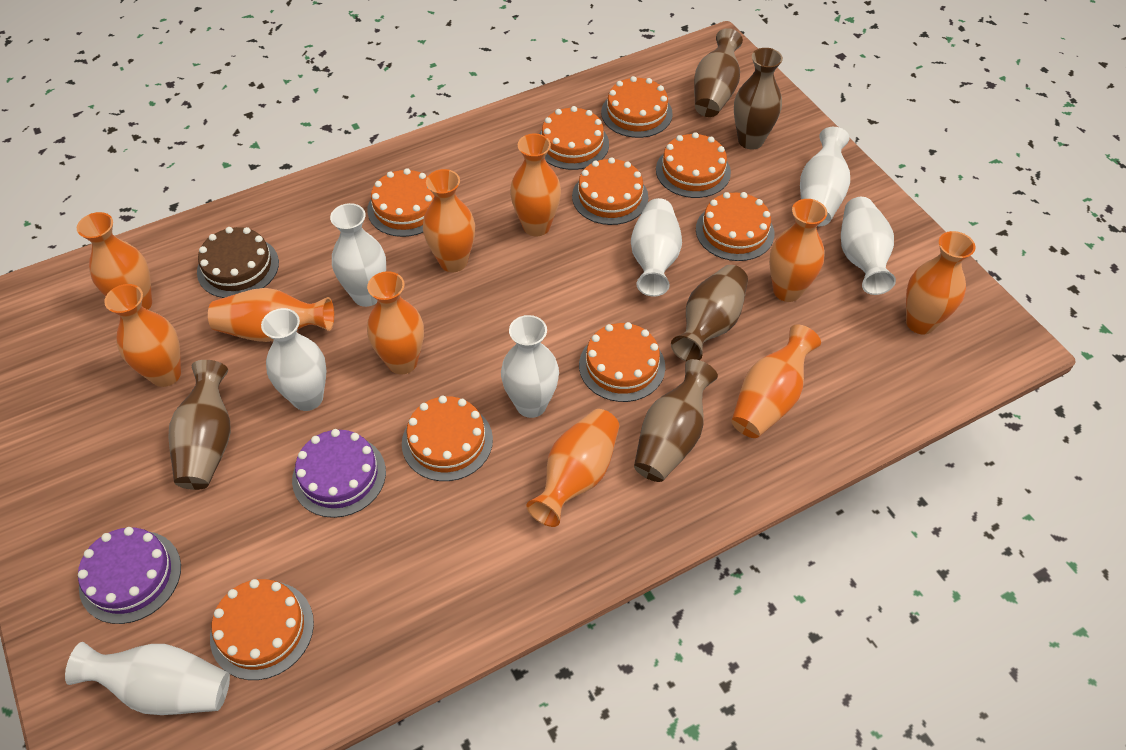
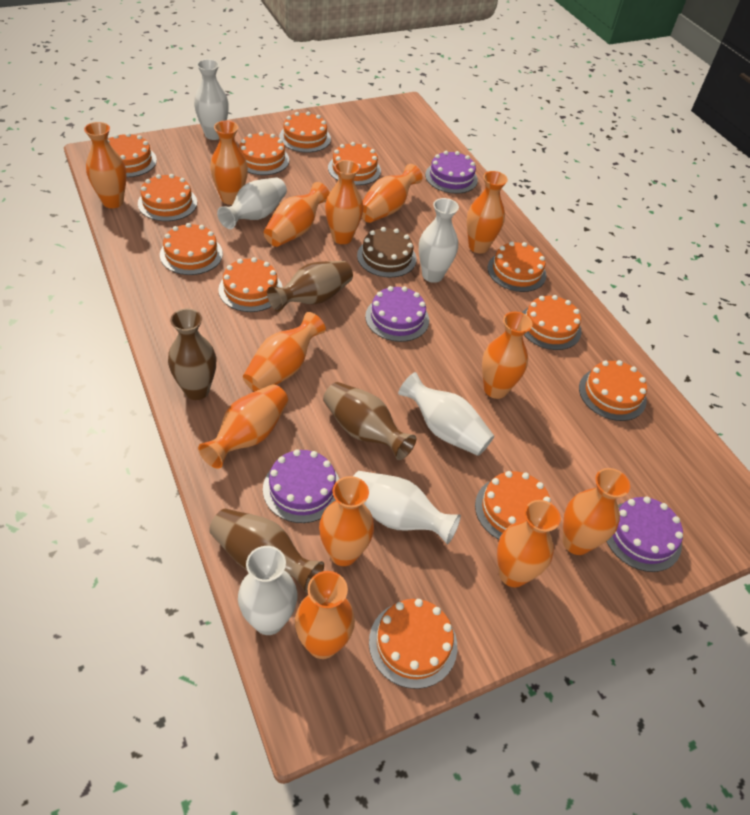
brown vase: [168,360,231,490] [634,359,718,482] [671,265,748,361] [694,28,743,117] [734,48,783,149] = 5 -> [168,309,216,400] [209,509,324,593] [267,261,353,312] [323,382,416,460] = 4
orange cake: [210,579,314,680] [367,168,434,237] [402,396,493,481] [539,106,609,170] [572,157,648,225] [579,322,665,402] [601,76,673,138] [656,132,731,198] [696,192,774,261] = 9 -> [108,133,157,177] [138,174,197,221] [160,223,223,275] [219,257,283,312] [239,132,289,175] [279,112,331,153] [328,142,381,185] [369,599,457,689] [475,471,551,540] [488,241,546,292] [522,295,582,350] [579,360,647,421] = 12
orange vase: [77,212,152,310] [104,284,181,387] [208,288,334,342] [367,271,424,375] [423,169,475,272] [510,133,561,237] [526,409,619,527] [732,324,821,438] [769,199,827,302] [906,231,975,334] = 10 -> [84,122,126,208] [198,384,288,469] [210,121,248,205] [243,312,326,392] [264,182,330,247] [295,571,355,659] [319,476,374,566] [325,160,363,244] [362,164,422,223] [467,171,508,254] [482,312,533,399] [497,500,561,587] [563,468,630,555] = 13
purple cake: [78,527,181,624] [292,429,386,518] = 2 -> [263,449,339,523] [365,286,429,342] [425,151,478,194] [606,496,683,572] = 4
white vase: [65,642,230,715] [261,308,326,411] [330,203,386,307] [501,315,559,418] [631,198,682,297] [800,127,850,226] [841,197,896,295] = 7 -> [194,59,229,140] [217,178,287,229] [238,546,298,635] [354,471,461,545] [398,372,494,456] [419,198,459,283] = 6

